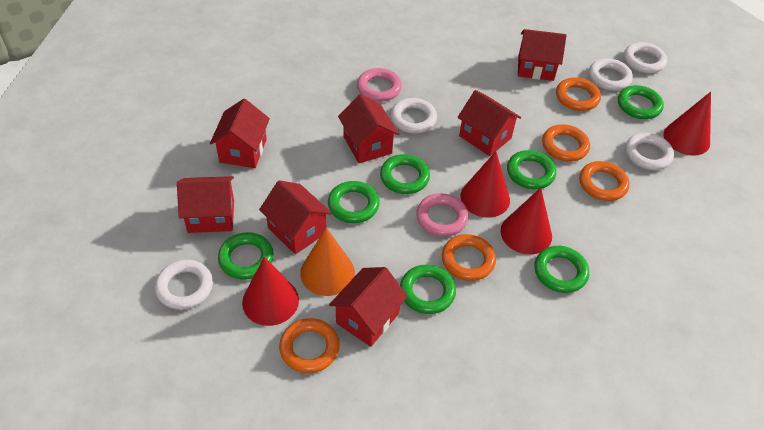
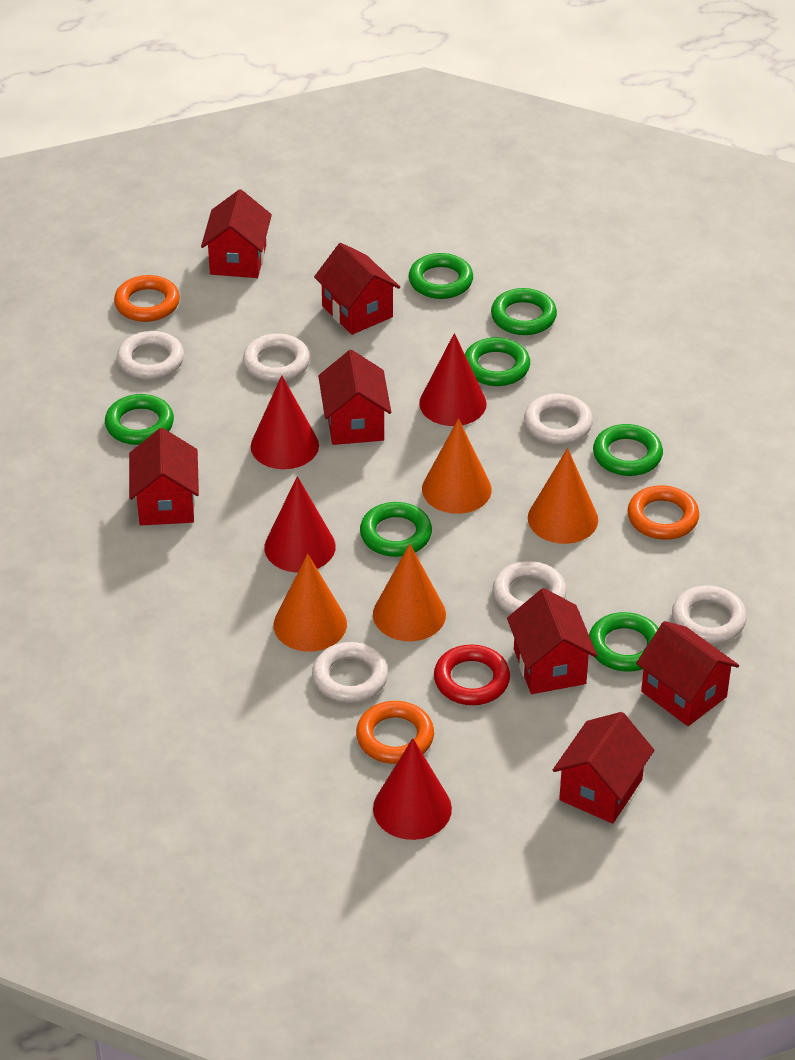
orange cone: [300,228,355,296] = 1 -> [274,554,347,652] [373,544,446,641] [422,419,492,514] [528,448,598,544] = 4
orange ring: [279,318,340,373] [442,234,496,281] [542,124,590,162] [556,77,601,111] [579,161,630,201] = 5 -> [114,275,180,322] [356,701,434,764] [627,485,699,540] = 3
pink ring: [357,68,402,102] [416,193,468,237] = 2 -> none = 0
red ring: none = 0 -> [434,644,510,705] = 1
white ring: [155,260,213,310] [391,98,437,133] [589,58,633,91] [624,42,667,73] [625,133,674,170] = 5 -> [117,331,184,380] [243,333,310,382] [312,642,388,703] [493,561,567,614] [524,393,593,445] [672,585,747,644] = 6

